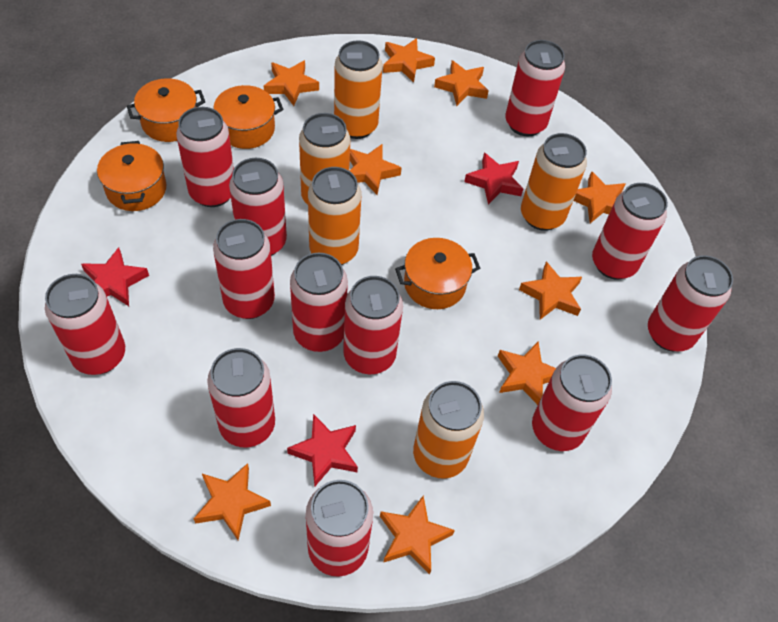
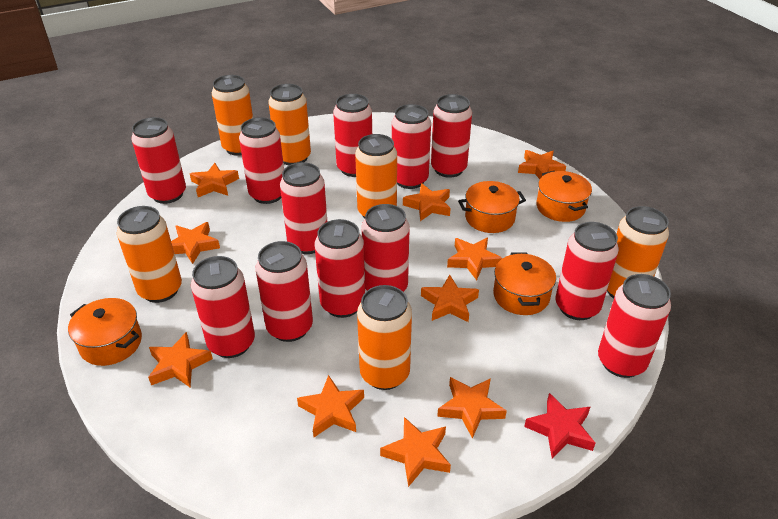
orange can: [299,113,350,205] [308,167,362,265] [334,40,383,139] [413,381,484,479] [521,133,587,231] = 5 -> [117,206,182,303] [212,75,253,156] [268,84,311,165] [355,134,397,218] [357,285,412,390] [607,206,669,298] = 6
orange star: [194,463,271,540] [264,60,319,106] [349,144,402,195] [380,495,455,575] [383,38,435,83] [434,60,489,106] [498,342,556,405] [519,261,582,320] [573,171,625,223] = 9 -> [148,332,213,388] [171,222,220,264] [190,163,239,197] [297,375,364,437] [380,417,451,487] [403,183,451,221] [421,275,479,322] [437,377,507,439] [447,238,503,280] [518,150,566,179] = 10
red star: [81,247,149,306] [287,414,358,487] [464,153,523,205] = 3 -> [524,393,596,459] = 1

